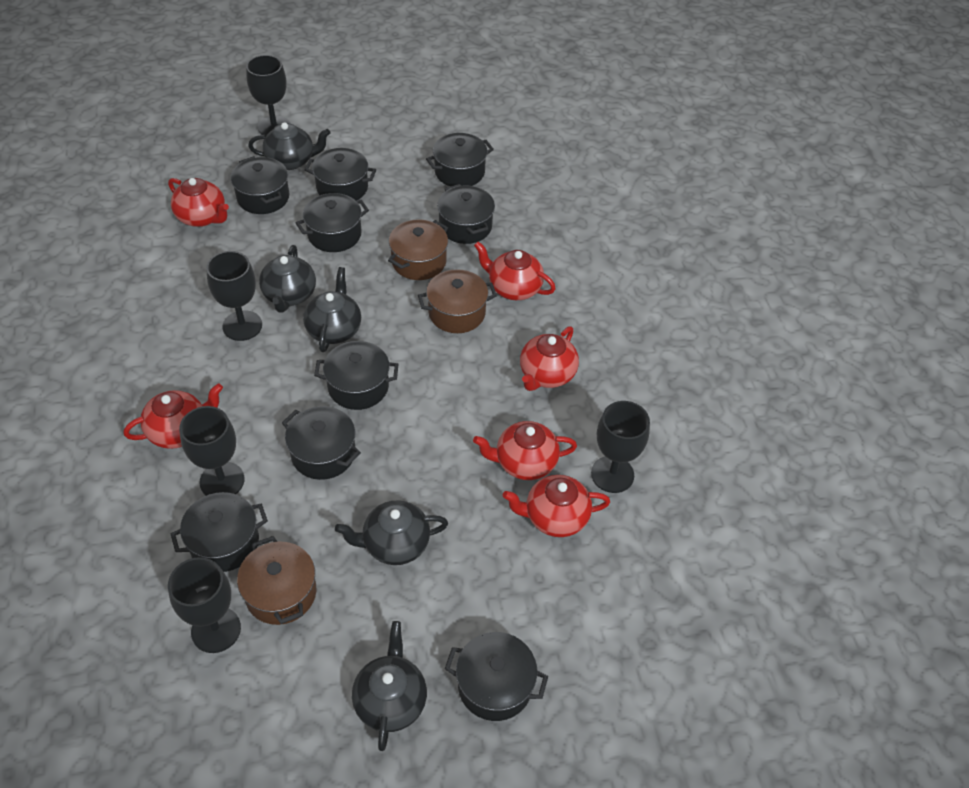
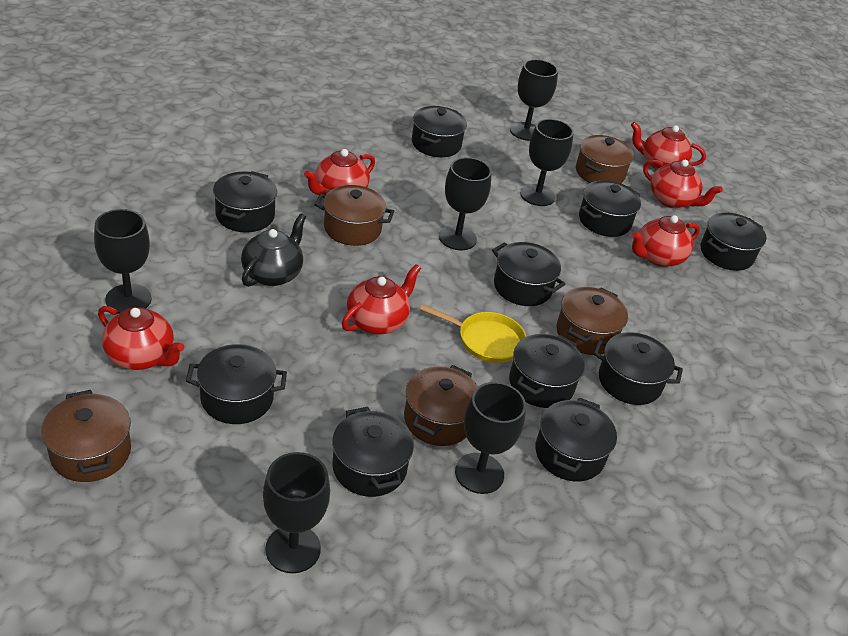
black goblet: [168,557,241,653] [179,406,245,496] [206,251,262,341] [246,55,290,136] [591,401,650,493] = 5 -> [94,209,152,314] [263,452,330,573] [439,157,492,250] [455,382,526,494] [510,59,558,141] [520,119,574,206] = 6
black pot: [171,492,268,572] [231,156,289,214] [282,406,361,480] [296,193,369,252] [305,148,376,201] [314,341,399,410] [426,133,494,186] [437,184,495,244] [445,632,548,721] = 9 -> [186,344,287,424] [213,171,277,233] [332,407,414,497] [412,106,467,157] [492,242,565,306] [509,334,585,408] [535,397,617,481] [579,180,641,237] [593,332,683,405] [701,212,766,271] = 10
black teapot: [248,122,330,170] [259,245,316,313] [303,267,361,352] [335,500,448,565] [352,621,427,751] = 5 -> [241,213,306,287] = 1
brown pot: [237,536,316,625] [388,220,448,280] [418,269,497,333] = 3 -> [41,390,131,482] [314,185,394,246] [404,365,478,446] [556,287,628,355] [576,135,634,183] = 5
yellow pan: none = 0 -> [420,304,526,363] = 1

